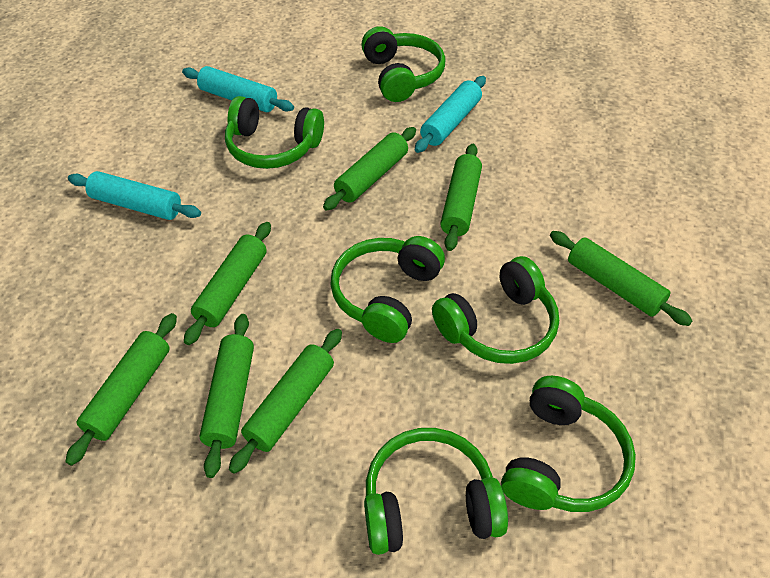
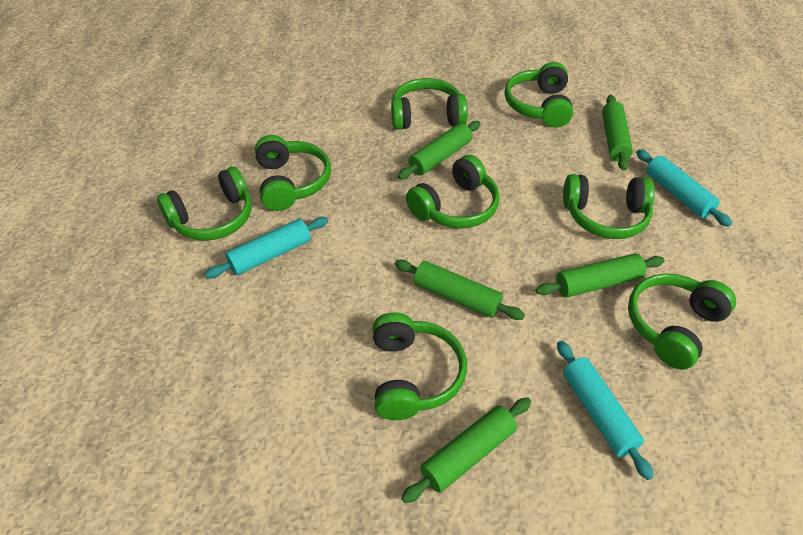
green headphones: [225,96,324,169] [330,236,445,343] [361,26,446,102] [364,428,508,555] [432,256,559,364] [501,376,636,512] = 6 -> [157,167,252,241] [255,135,331,211] [373,312,467,420] [391,78,468,130] [406,155,500,228] [505,62,573,127] [563,174,655,239] [628,273,736,370] = 8
green rolling pin: [65,313,177,465] [184,222,271,345] [199,314,254,478] [229,329,342,474] [323,127,416,211] [440,144,482,251] [550,231,692,326] = 7 -> [395,259,525,320] [398,121,481,180] [401,397,531,503] [536,253,664,297] [602,95,633,171] = 5

